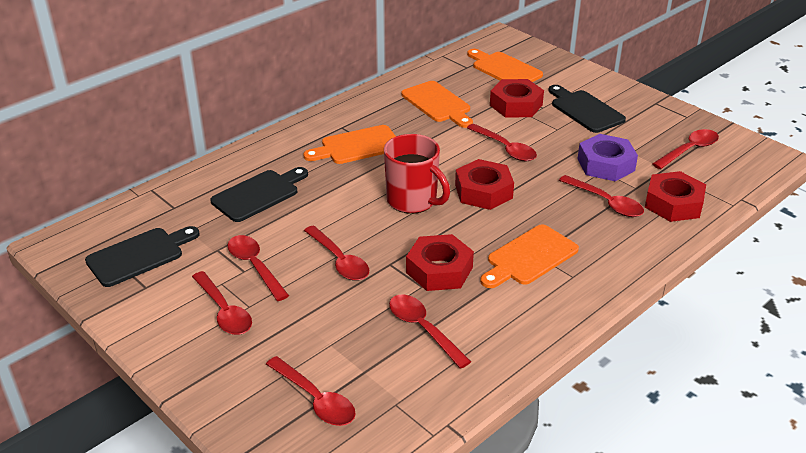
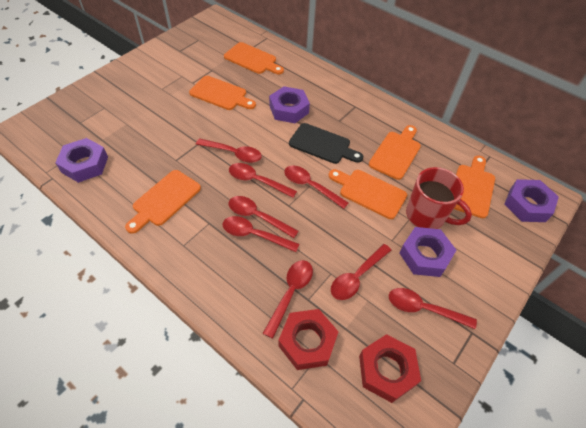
black cutting board: [85,226,200,287] [210,167,308,222] [548,85,626,133] = 3 -> [289,123,363,164] = 1
orange cutting board: [303,125,396,164] [401,81,473,128] [467,49,543,82] [480,224,579,288] = 4 -> [125,170,201,234] [189,76,256,110] [224,42,284,74] [329,169,407,219] [369,125,421,180] [454,156,495,218] = 6
purple nut: [577,134,638,181] = 1 -> [55,138,108,183] [269,86,310,123] [399,227,456,277] [504,179,559,222] = 4
red nut: [406,234,474,291] [455,159,514,210] [490,79,544,117] [645,171,706,222] = 4 -> [278,309,339,370] [359,334,421,403] = 2

